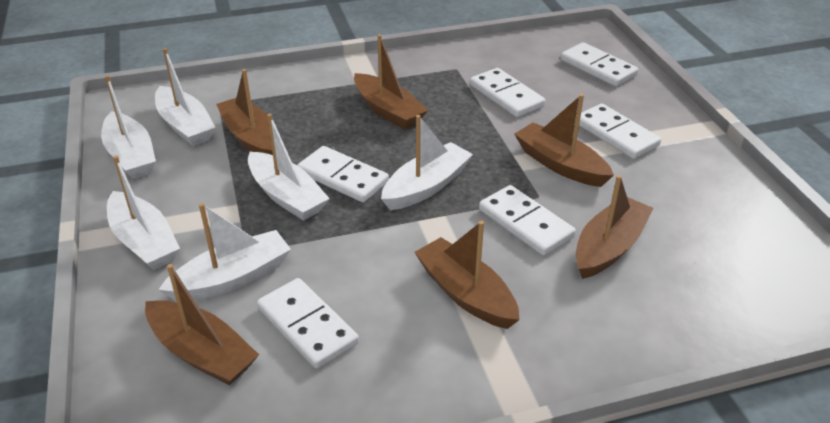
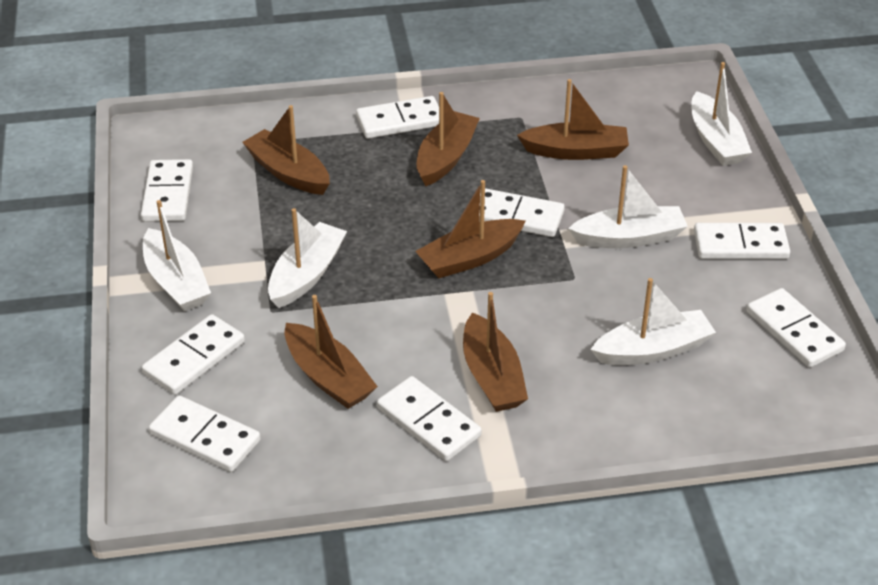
white boat: [101,75,156,179] [107,156,180,270] [155,48,216,146] [158,203,291,302] [248,113,330,221] [381,115,473,210] = 6 -> [143,200,211,311] [268,208,347,308] [568,165,688,248] [590,278,716,365] [691,62,752,166] = 5
white domino: [257,278,359,369] [297,146,389,203] [470,68,545,117] [479,185,576,256] [561,42,639,87] [575,104,661,159] = 6 -> [141,159,193,222] [142,314,245,395] [149,395,261,472] [356,96,439,138] [377,376,482,461] [479,188,565,237] [694,223,790,259] [746,288,846,368] = 8

